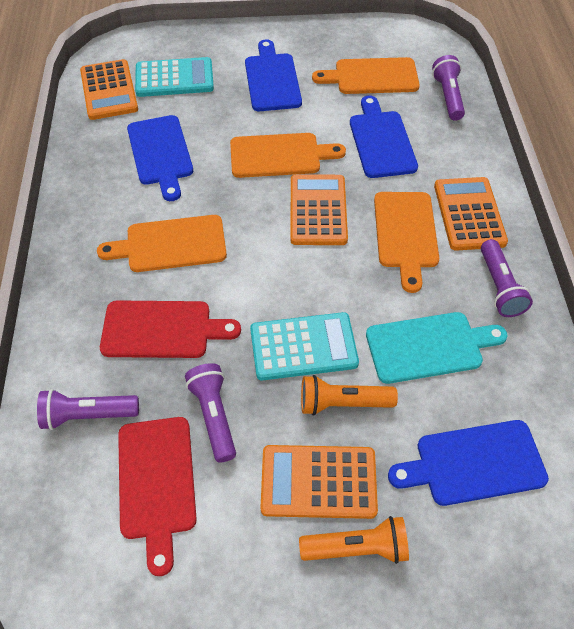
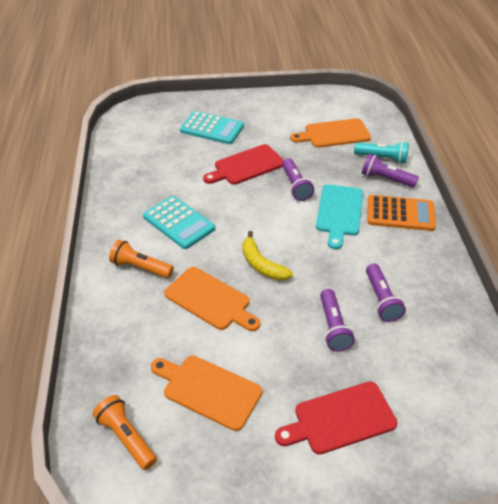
blue cutting board: [127,115,193,201] [245,39,302,111] [350,96,418,178] [388,420,549,506] = 4 -> none = 0
orange calculator: [80,59,138,120] [260,445,378,519] [291,175,348,245] [434,177,508,251] = 4 -> [367,195,436,231] = 1
orange cutting board: [97,215,227,272] [230,133,346,178] [312,57,420,94] [374,192,439,293] = 4 -> [151,356,262,431] [164,267,260,331] [290,118,371,148] = 3
turquoise flashlight: none = 0 -> [354,141,409,164] = 1
yellow banana: none = 0 -> [242,231,293,281] = 1

